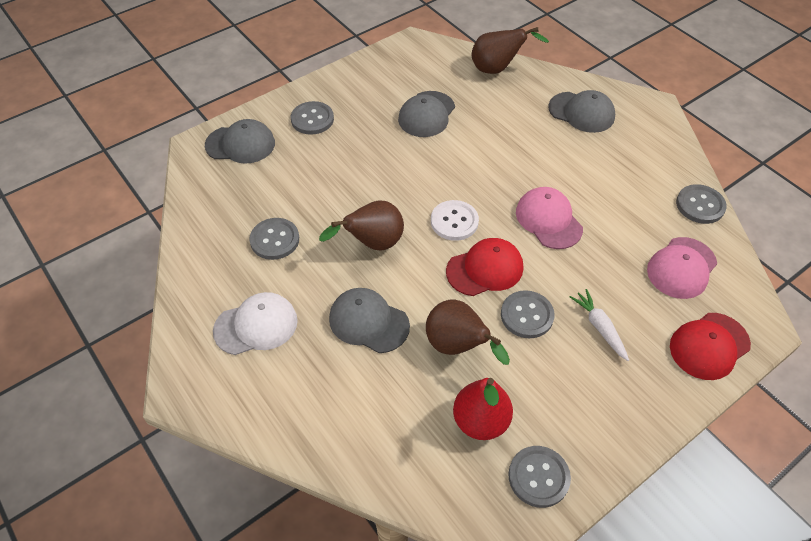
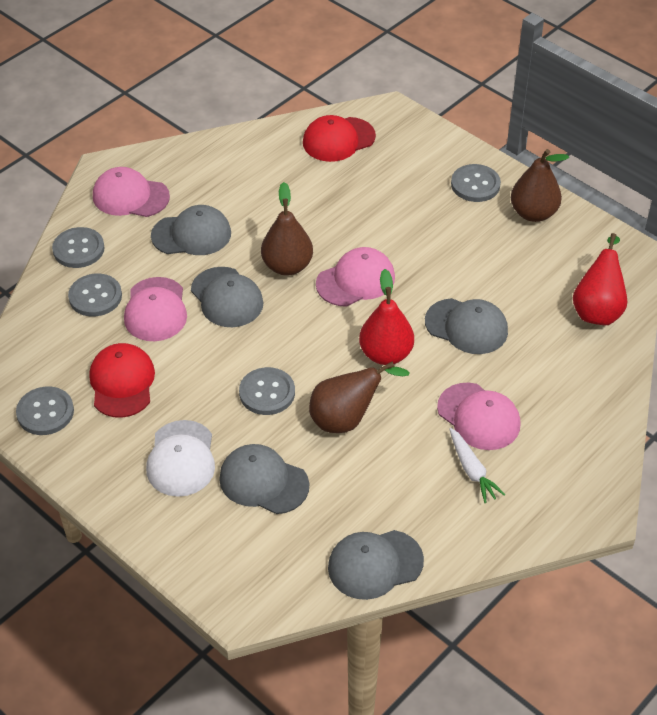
grey cap: [205,119,275,164] [329,288,410,353] [398,91,455,137] [548,90,615,133] = 4 -> [151,205,231,255] [191,267,264,327] [219,444,309,514] [328,530,424,600] [425,298,508,354] = 5
pink cap: [516,187,583,249] [647,237,717,299] = 2 -> [93,167,170,217] [124,277,187,341] [316,247,395,307] [437,383,521,450] = 4
red pear: [453,378,513,440] = 1 -> [359,269,414,365] [573,233,627,325] = 2
white button: [431,200,479,241] = 1 -> none = 0

